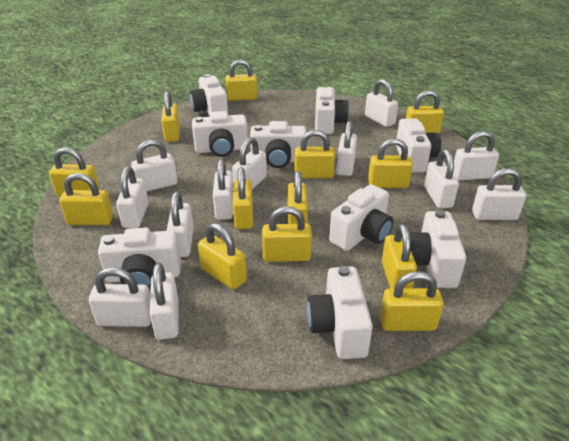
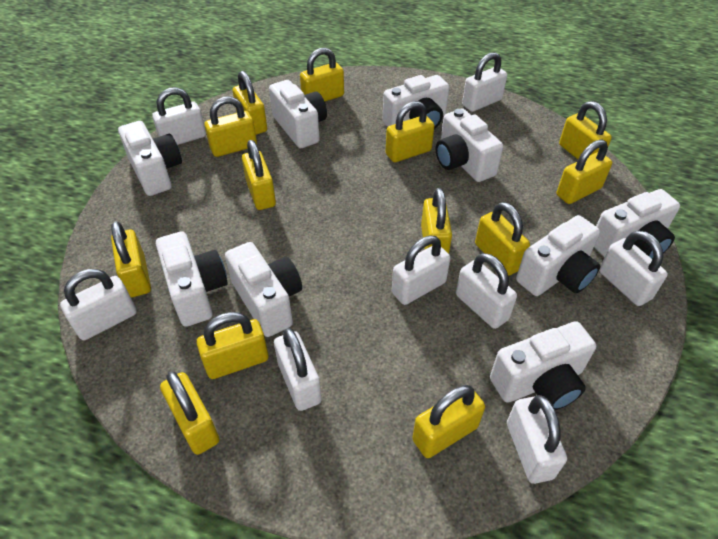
white padlock: [89,267,151,327] [116,166,149,228] [131,140,177,192] [149,263,179,340] [166,192,194,257] [213,159,233,220] [232,137,267,189] [336,121,357,176] [365,79,398,127] [424,149,459,209] [453,131,499,181] [472,168,526,220] = 12 -> [60,269,137,340] [152,87,206,145] [274,328,322,411] [392,236,450,305] [456,253,517,329] [462,52,507,112] [507,395,567,484] [599,230,668,306] = 8

